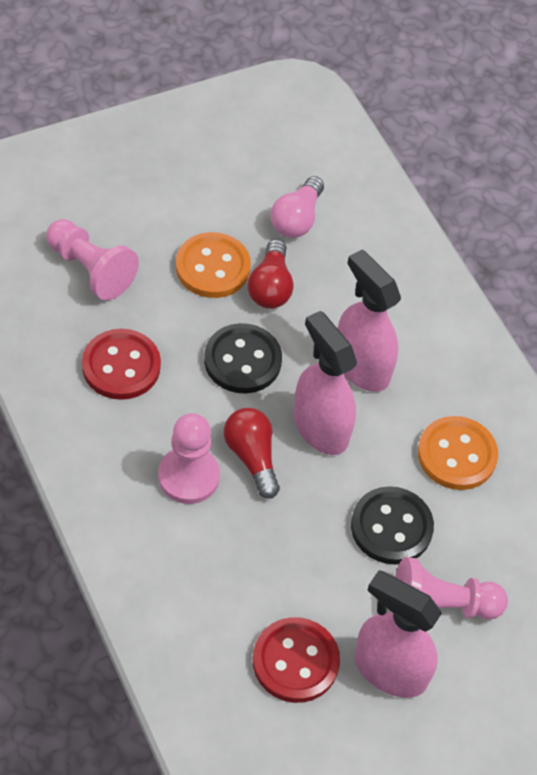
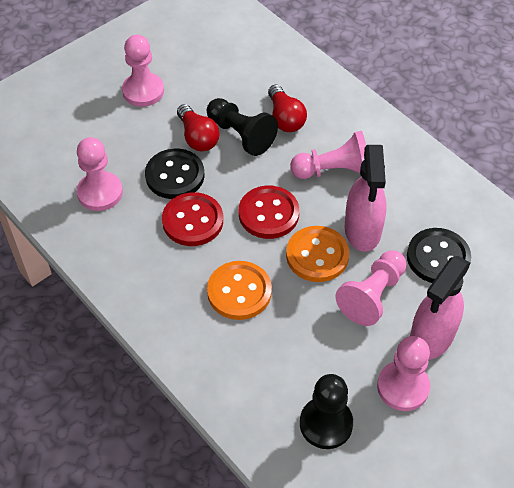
black pawn: none = 0 -> [207,98,278,156] [300,374,353,449] = 2
pink light bulb: [271,176,324,238] = 1 -> none = 0
pink pawn: [46,219,139,301] [158,413,220,504] [395,557,508,620] = 3 -> [77,137,123,211] [122,35,164,107] [290,131,366,179] [335,250,407,326] [377,336,430,411] = 5
pink spray bottle: [294,311,357,455] [338,250,401,392] [355,570,442,698] = 3 -> [345,145,386,252] [410,256,471,360] = 2

